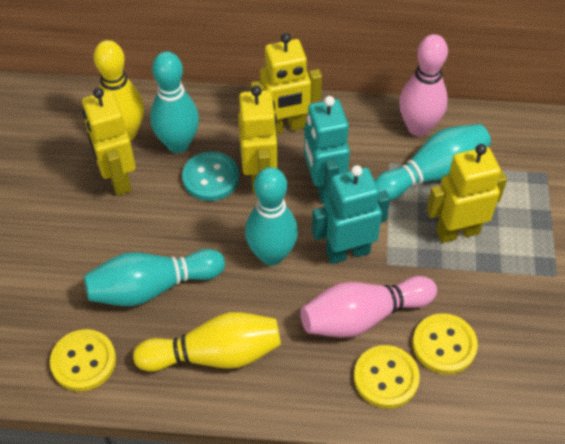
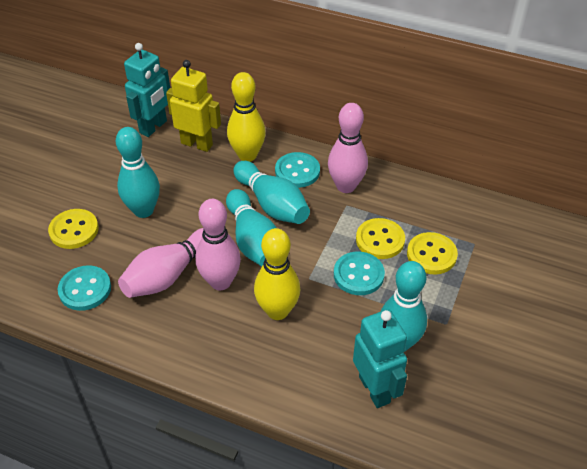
pink bowling pin: [301,276,437,338] [399,34,448,136] = 2 -> [118,228,204,298] [195,199,241,290] [328,103,368,193] = 3
turquoise button: [182,151,239,201] = 1 -> [58,265,111,311] [275,152,320,188] [334,252,385,295] = 3
yellow robot: [82,88,136,196] [238,86,278,193] [251,33,322,134] [426,144,507,243] = 4 -> [166,60,221,152] = 1

